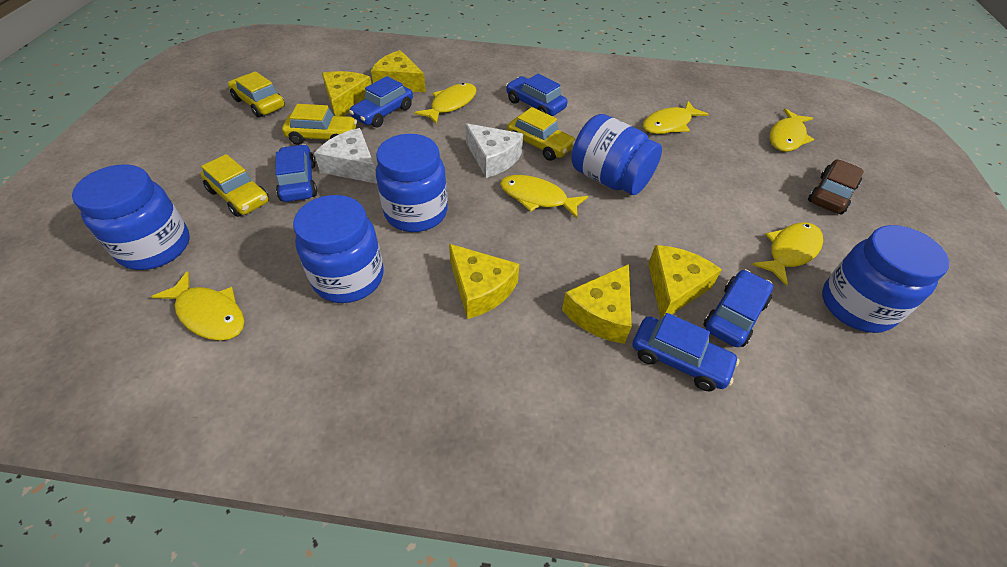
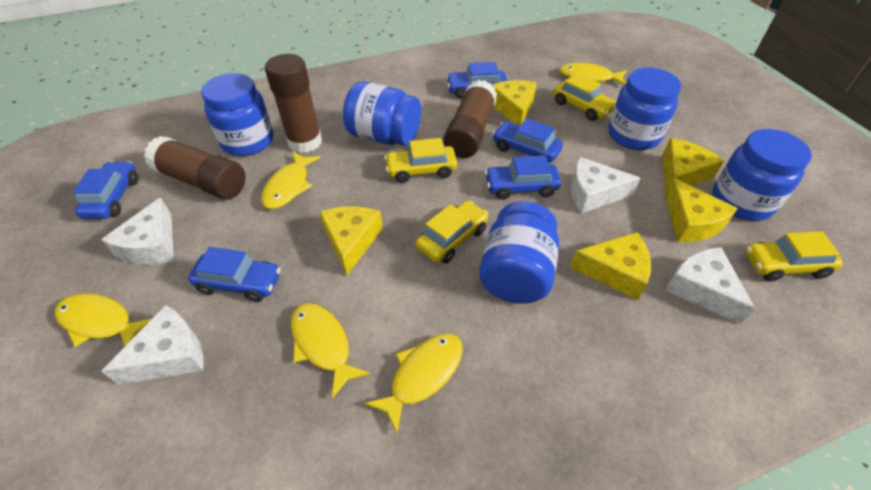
brown car: [808,159,864,214] = 1 -> none = 0
brown glue stick: none = 0 -> [144,136,245,200] [265,54,322,153] [443,80,497,158] = 3
white cheese: [314,128,377,184] [465,123,523,178] = 2 -> [101,197,174,265] [101,305,204,385] [571,157,640,213] [665,247,755,324] = 4
yellow fish: [151,271,244,341] [414,83,477,125] [500,175,588,219] [643,101,709,134] [752,222,823,286] [770,109,814,152] = 6 -> [55,293,151,347] [261,151,320,209] [291,303,370,399] [365,334,463,433] [559,63,627,85] = 5

